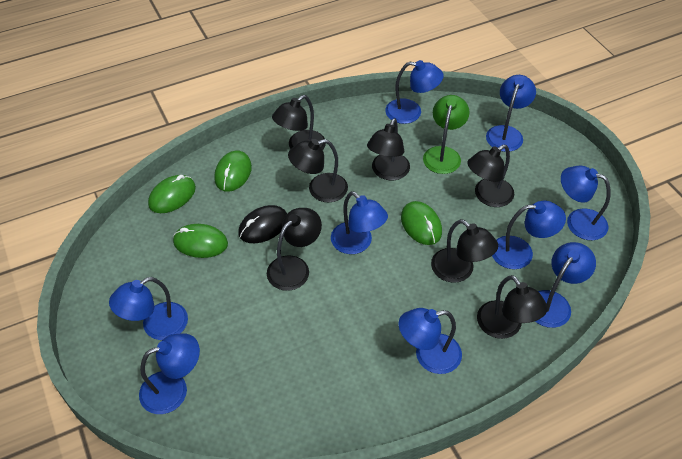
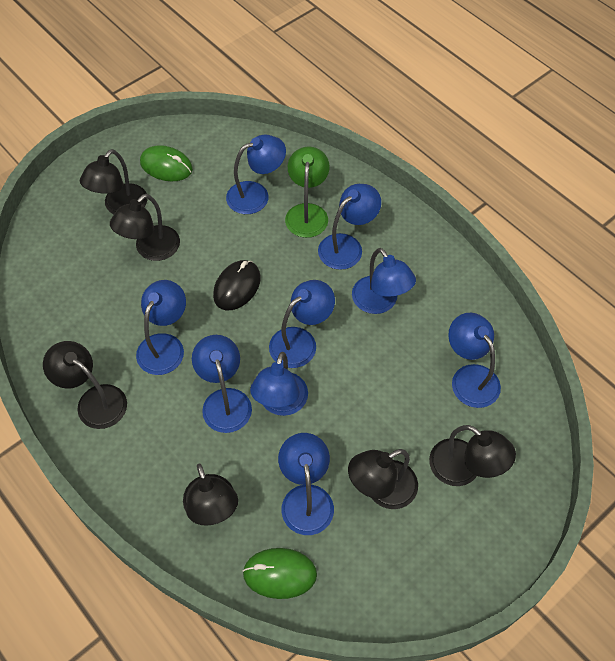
black lamp: [267,208,322,291] [272,95,326,150] [288,139,348,202] [367,118,410,180] [431,219,498,283] [467,145,514,207] [477,275,548,339] = 7 -> [43,341,127,429] [80,149,148,214] [110,194,180,261] [183,463,238,526] [348,449,418,509] [429,425,516,486] = 6
green mouse: [148,175,196,213] [173,224,228,258] [214,150,252,192] [401,201,442,245] = 4 -> [140,145,193,181] [242,548,317,599] = 2

